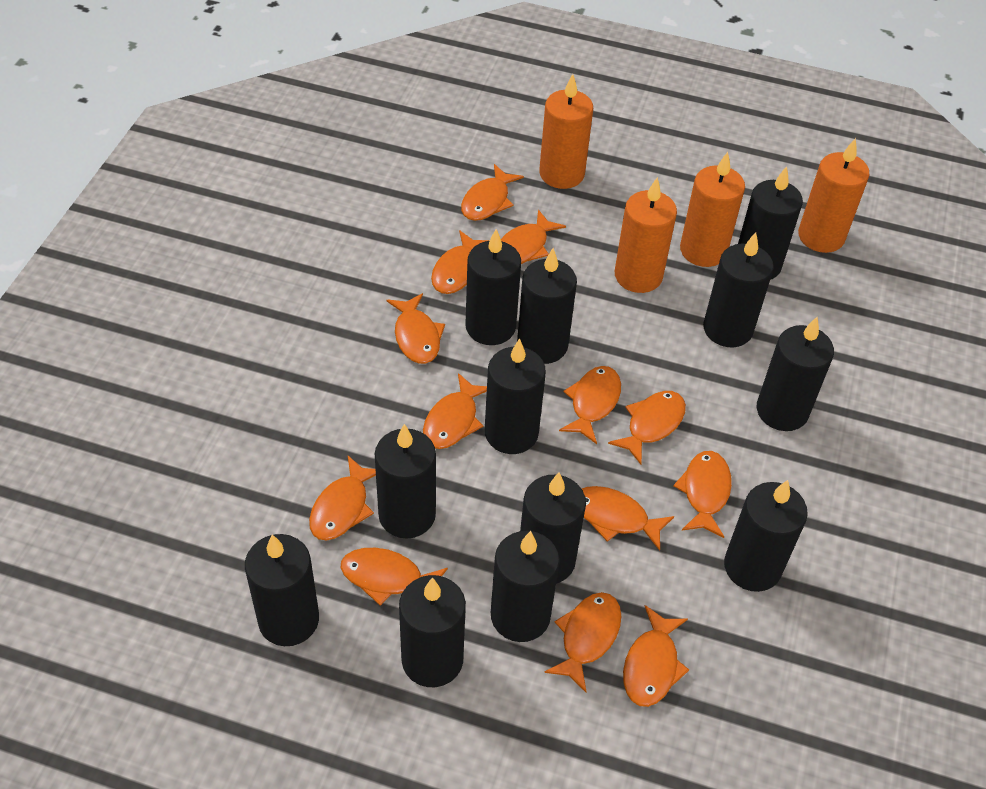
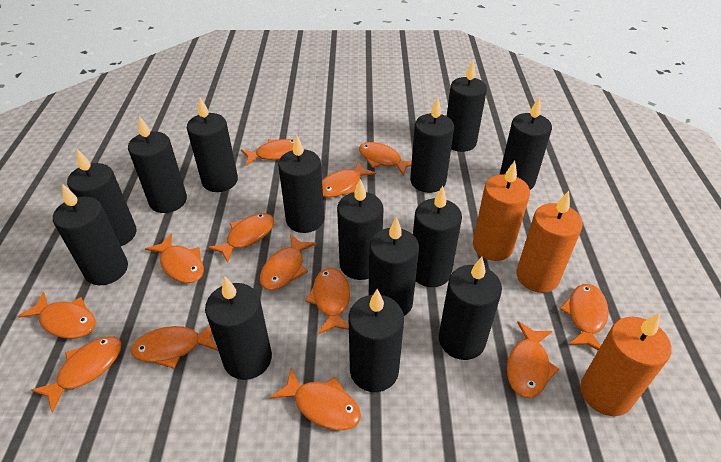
black candle: [245,534,319,646] [375,424,436,539] [399,575,466,687] [465,229,521,345] [485,338,546,454] [491,531,560,642] [517,248,577,364] [520,472,586,584] [703,232,774,347] [724,480,808,592] [738,166,803,280] [757,317,834,431] = 12 -> [53,184,128,285] [67,149,137,246] [128,116,187,213] [187,98,238,192] [205,277,272,380] [278,134,324,233] [337,179,383,280] [349,289,404,392] [369,217,419,316] [410,98,454,193] [413,186,462,287] [439,257,502,360] [447,61,487,152] [500,97,552,190] = 14
orange candle: [539,74,593,189] [615,177,677,293] [680,152,745,267] [798,138,869,253] = 4 -> [473,161,530,261] [516,191,583,293] [580,313,672,416] = 3

